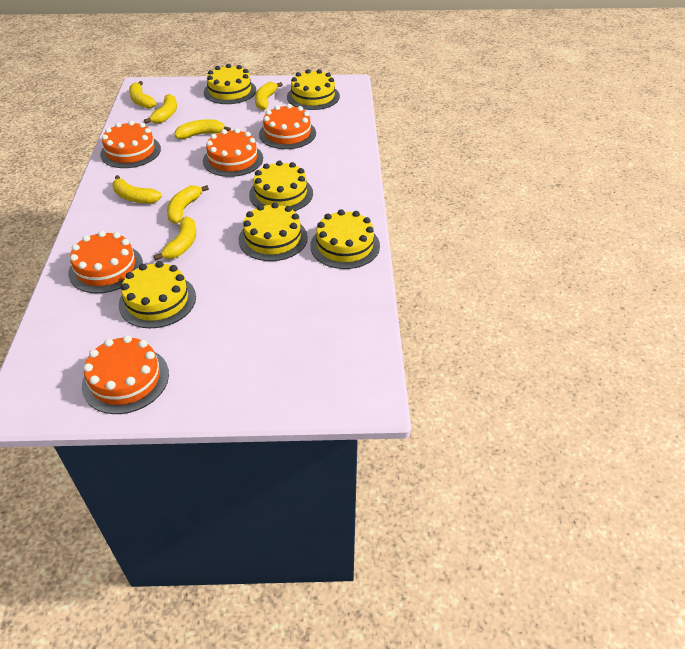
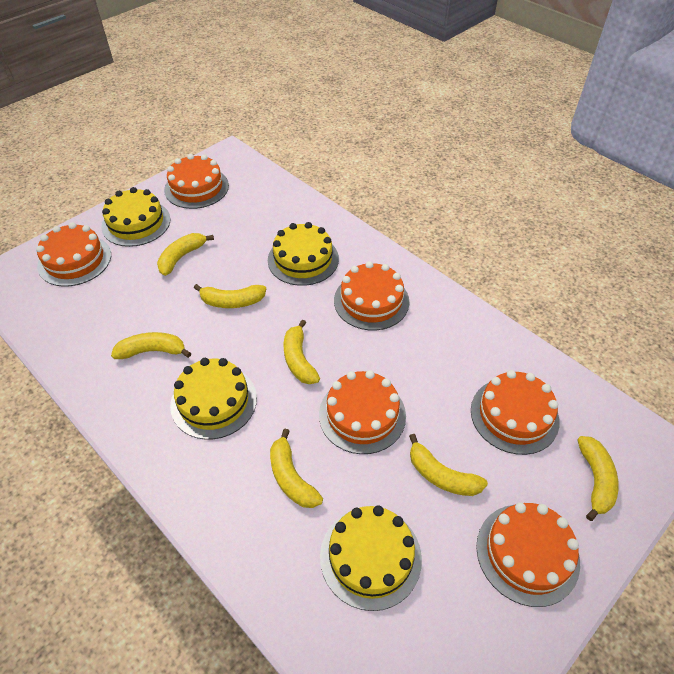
orange cake: [68,231,143,293] [82,335,169,414] [100,121,161,168] [203,128,263,177] [259,104,316,149] = 5 -> [36,222,111,287] [164,154,229,209] [319,370,406,454] [334,261,409,330] [471,370,560,455] [476,502,580,607] = 6
yellow cake: [119,261,196,328] [204,64,256,104] [239,202,308,261] [249,160,313,211] [287,69,340,110] [310,209,380,269] = 6 -> [101,187,171,247] [170,358,257,440] [268,222,339,286] [320,505,422,611] = 4

